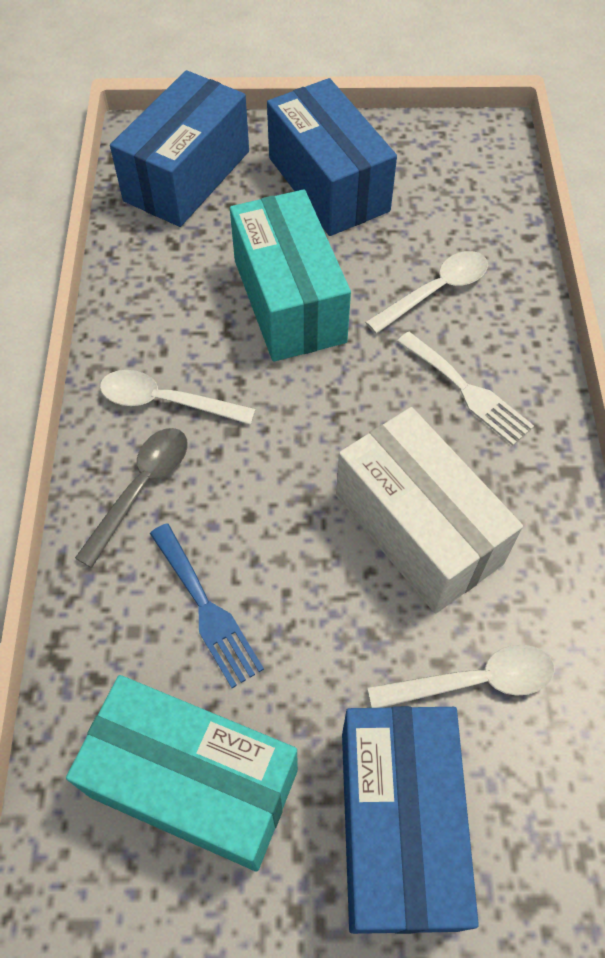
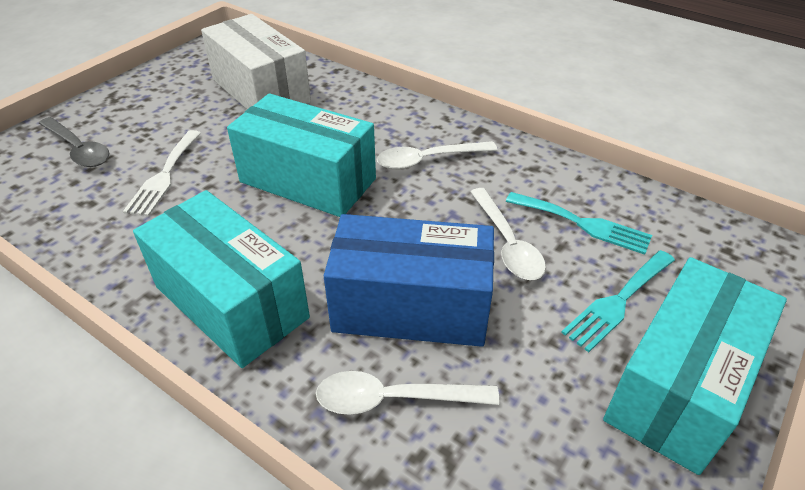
blue box: [110,70,249,227] [267,78,397,236] [342,706,479,934] = 3 -> [323,214,494,347] = 1
blue fork: [150,523,264,688] = 1 -> none = 0
turquoise box: [66,675,298,872] [230,189,351,362] = 2 -> [133,190,310,368] [227,93,376,217] [603,257,787,475] = 3
turquoise fork: none = 0 -> [506,192,652,255] [561,250,675,352] = 2

